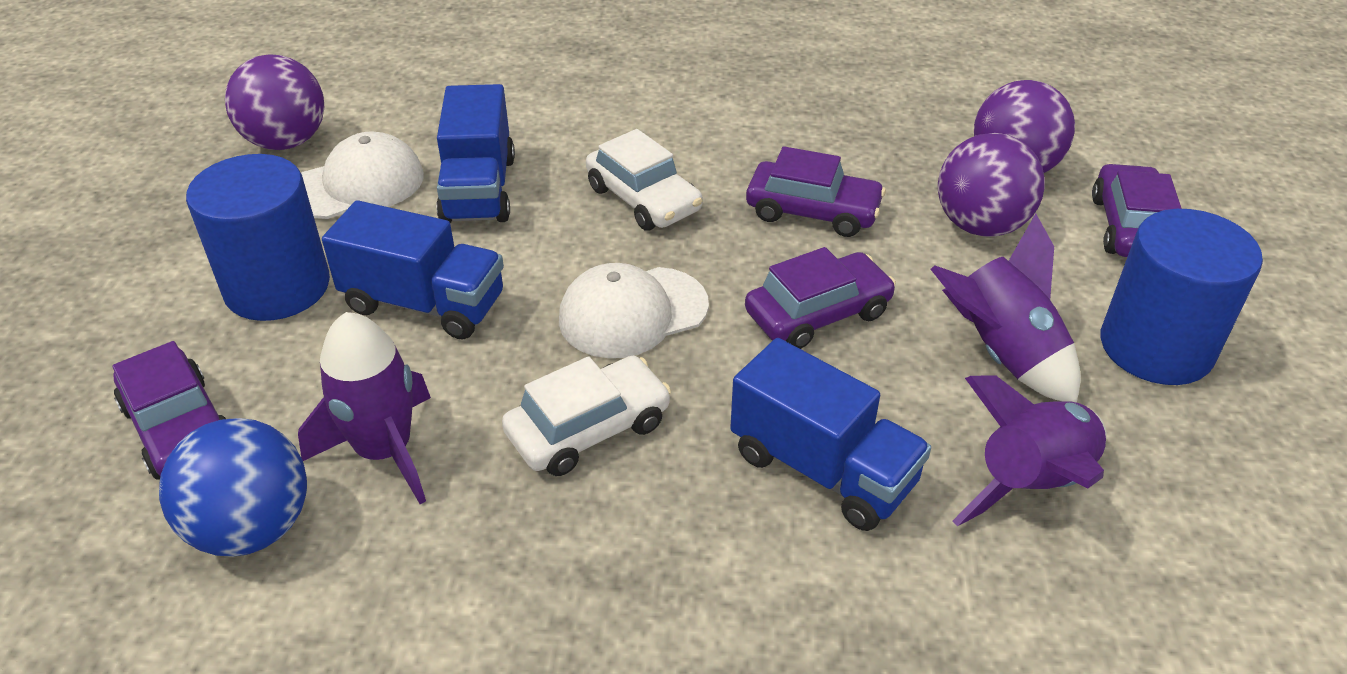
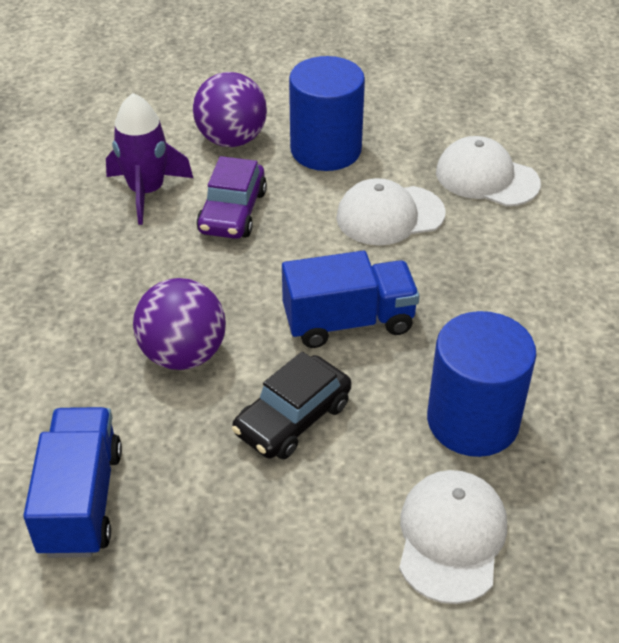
black car: none = 0 -> [232,351,352,459] = 1
blue ball: [159,418,307,557] = 1 -> none = 0
blue truck: [322,200,504,339] [436,84,515,223] [730,338,931,531] = 3 -> [23,407,122,558] [282,251,420,348] = 2
purple ball: [225,55,324,150] [938,133,1045,237] [974,80,1075,173] = 3 -> [133,278,226,370] [193,72,267,147] = 2
purple car: [112,341,226,480] [745,247,896,349] [746,146,886,237] [1092,164,1182,257] = 4 -> [196,156,267,239] = 1
purple rocket: [298,312,431,504] [930,213,1081,403] [952,375,1107,526] = 3 -> [106,93,193,225] = 1
white cap: [301,131,424,219] [559,263,709,358] = 2 -> [336,178,446,245] [399,470,507,604] [436,136,541,206] = 3
white car: [502,356,671,476] [586,129,703,231] = 2 -> none = 0

